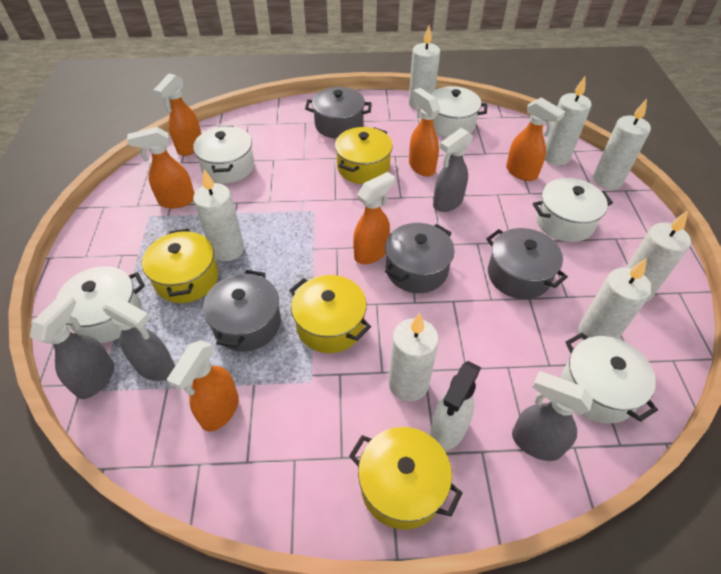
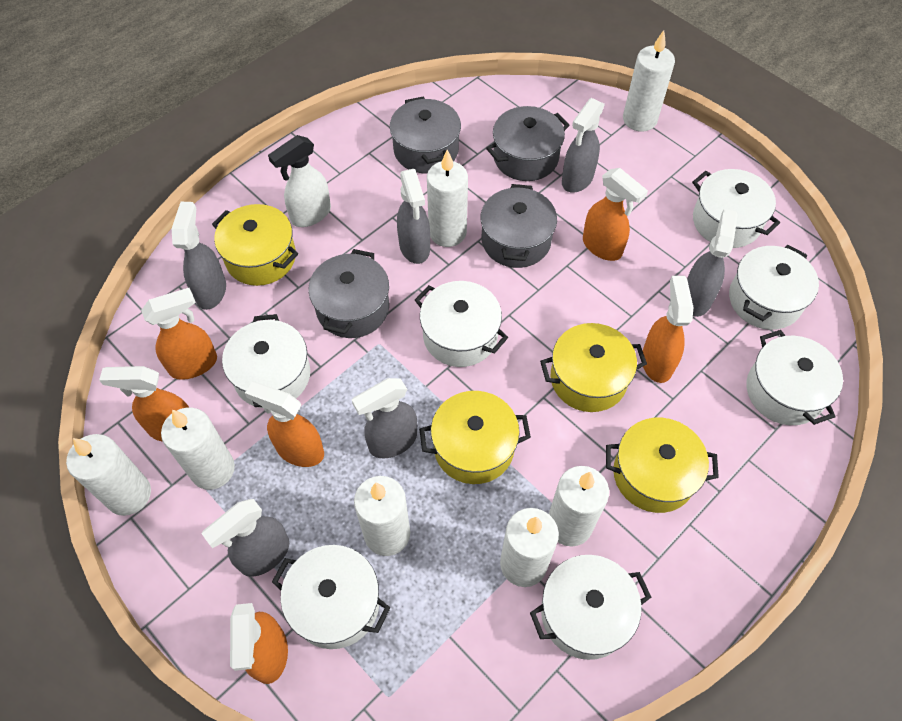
grey spray bottle: [30,294,114,399] [102,296,175,381] [433,128,473,212] [512,371,593,461] = 4 -> [172,202,226,310] [201,499,289,577] [352,378,417,458] [397,169,430,264] [562,98,605,193] [687,209,737,317] = 6
white pot: [56,266,145,343] [193,126,254,183] [431,86,487,137] [533,178,613,242] [561,332,658,423] = 5 -> [222,314,310,408] [272,545,390,649] [415,281,508,367] [530,555,651,660] [692,169,780,248] [729,245,819,330] [746,330,843,425] = 7

